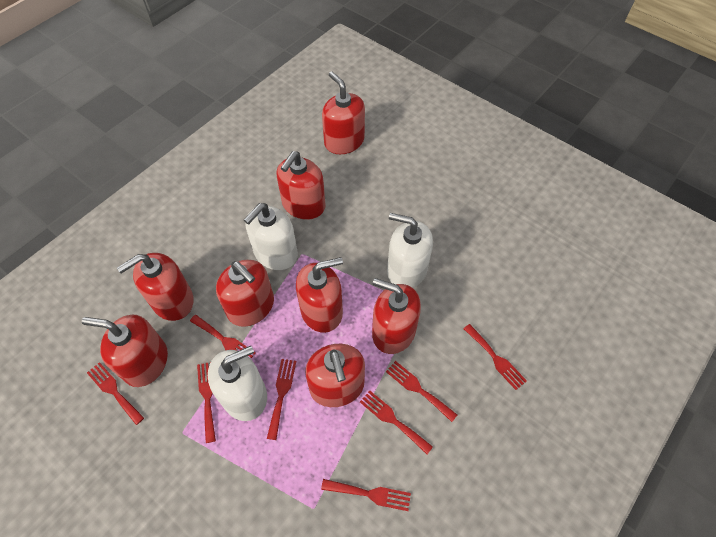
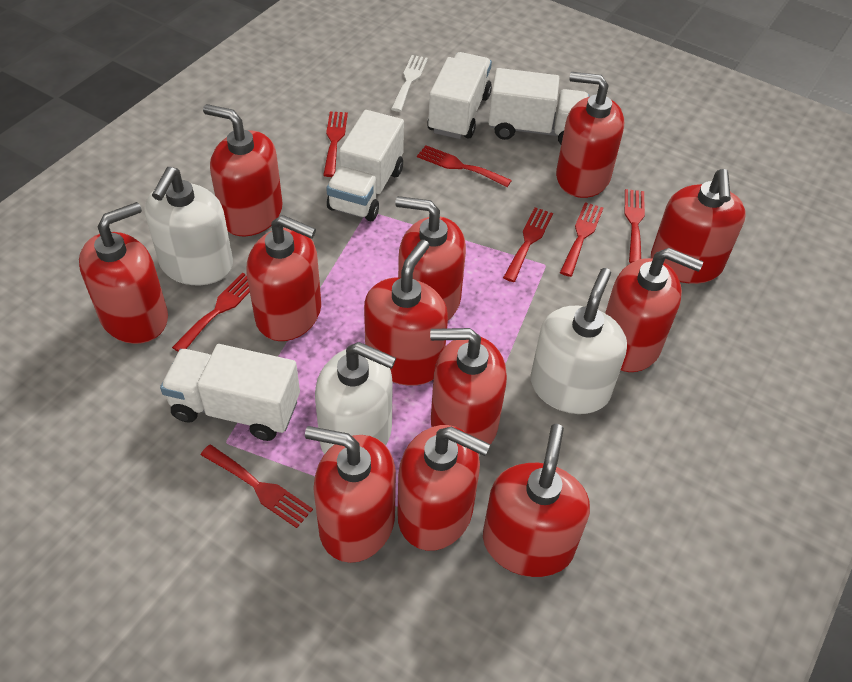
red fork: [87,362,144,425] [190,315,255,358] [197,362,216,443] [267,359,296,440] [321,479,411,511] [360,391,433,454] [386,361,457,422] [464,324,527,390] = 8 -> [172,272,250,352] [200,444,313,528] [323,112,348,177] [417,145,512,187] [503,208,553,282] [560,202,603,277] [625,189,645,263] = 7
red soap dispenser: [82,315,168,387] [117,253,194,321] [216,260,274,327] [276,151,326,220] [296,257,343,333] [305,344,365,407] [322,72,365,154] [372,278,421,354] = 8 -> [79,202,168,344] [203,104,283,236] [247,215,321,341] [305,426,396,563] [364,240,448,386] [395,196,466,320] [397,425,490,551] [430,328,507,444] [483,424,590,577] [556,72,624,198] [605,248,703,372] [651,169,746,284] = 12
white fork: none = 0 -> [391,55,428,112] = 1
white truck: none = 0 -> [160,344,300,441] [326,110,404,221] [427,52,492,139] [488,68,589,145] = 4

